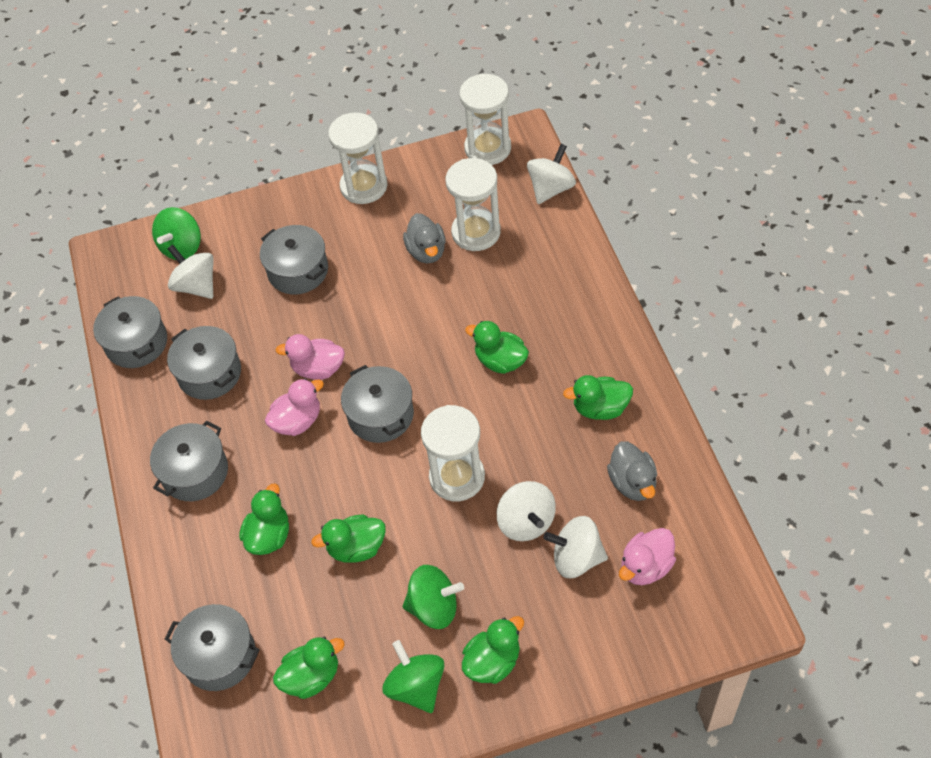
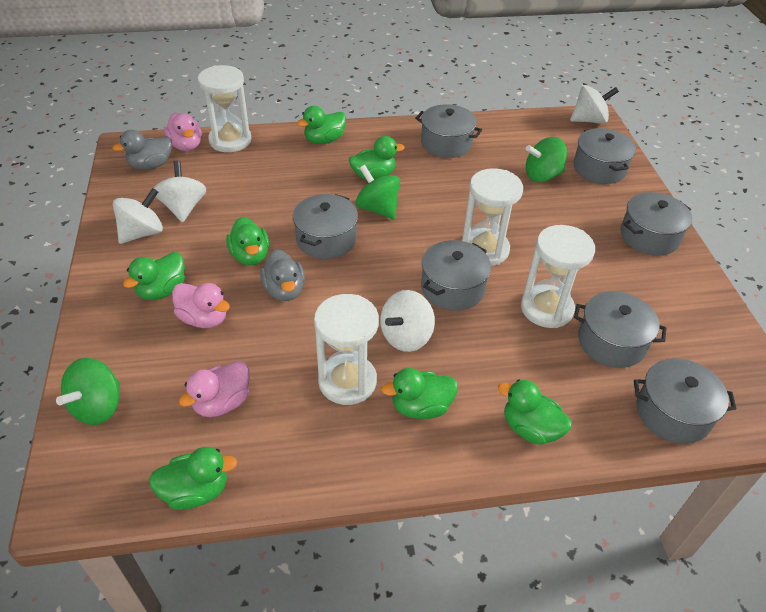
green duck: [239,484,289,555] [273,637,345,699] [311,514,386,563] [462,616,524,684] [465,321,529,374] [563,375,633,420] = 6 -> [123,252,185,300] [149,447,237,510] [226,217,269,265] [297,106,346,144] [349,136,405,180] [381,368,458,419] [498,379,572,445] = 7
grey pot: [93,296,167,368] [150,421,228,501] [165,604,260,691] [167,326,241,400] [260,225,328,295] [341,365,414,443] = 6 -> [293,194,358,259] [415,104,482,158] [421,240,491,311] [573,128,636,184] [574,291,667,368] [620,192,692,256] [634,358,736,444] = 7

